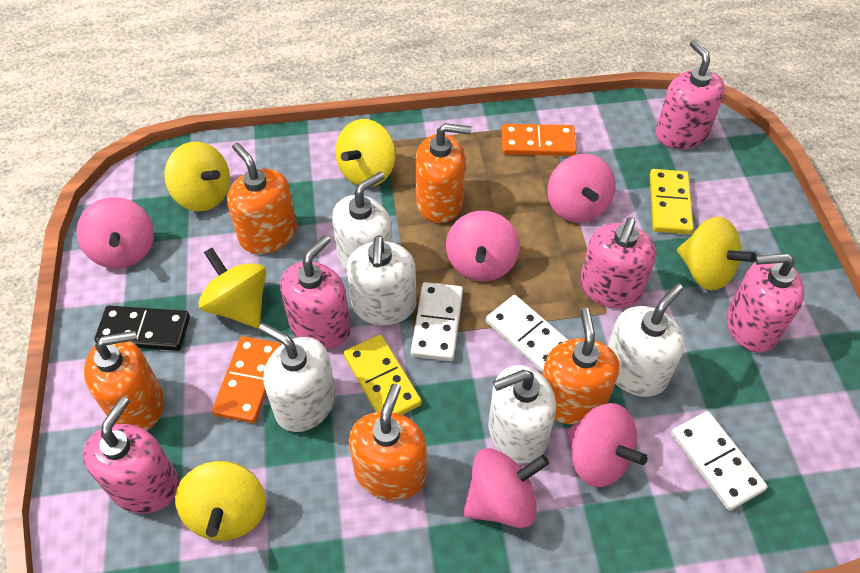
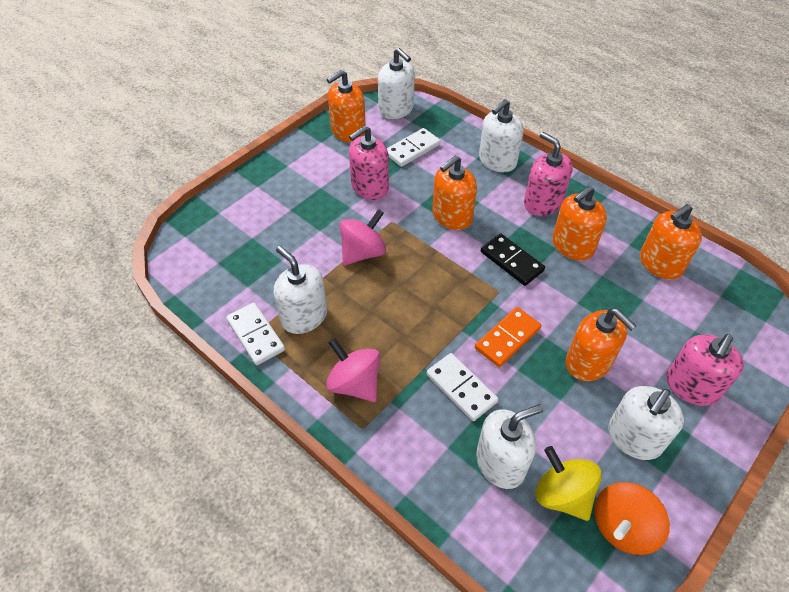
orange domino: [212,336,281,423] [502,124,577,156] = 2 -> [475,307,541,367] = 1
orange spinning top: none = 0 -> [594,482,670,555] = 1
pink soap dispenser: [83,397,179,513] [280,235,351,349] [580,217,657,308] [655,40,725,149] [726,253,804,352] = 5 -> [349,126,389,200] [524,132,573,216] [666,334,744,406] = 3
pink spinning top: [77,197,154,268] [446,211,519,281] [463,448,549,528] [547,154,616,223] [566,403,648,487] = 5 -> [326,338,380,402] [339,209,386,266] = 2
yellow domino: [344,334,422,415] [650,169,694,234] = 2 -> none = 0
yellow spinning top: [164,142,230,211] [175,461,266,541] [198,248,266,328] [335,119,396,187] [677,217,756,290] = 5 -> [535,446,602,521] = 1

